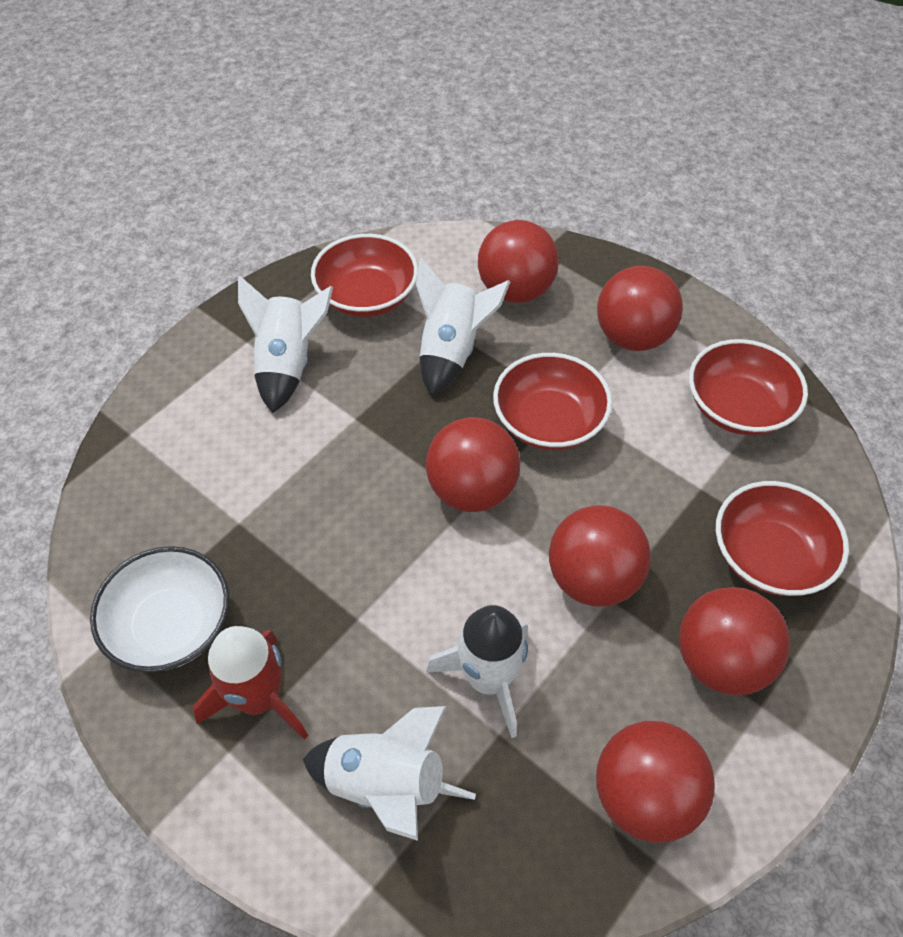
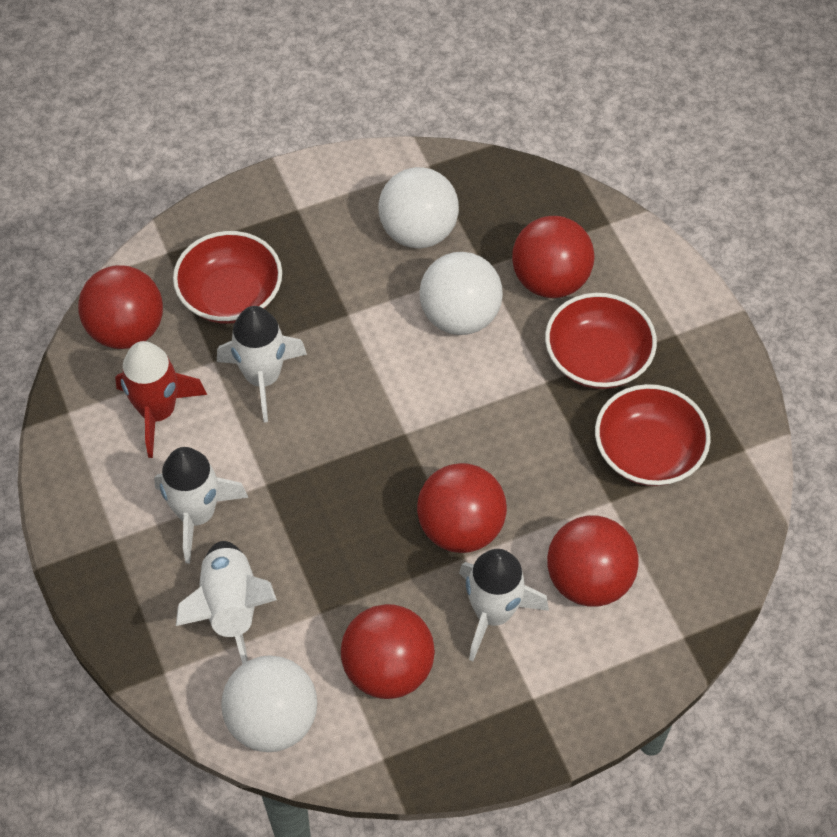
red ball: [426,417,520,512] [478,220,559,303] [549,505,651,607] [596,721,715,843] [597,266,683,351] [679,587,790,695] = 6 -> [78,265,163,349] [341,604,435,699] [417,463,507,553] [512,216,595,298] [547,516,639,607] = 5
red bowl: [311,234,418,317] [493,353,612,450] [689,339,808,435] [716,481,849,596] = 4 -> [173,231,282,324] [545,293,657,389] [595,384,711,486] = 3
white ball: none = 0 -> [221,655,317,752] [378,167,459,248] [419,252,503,335] = 3
white bowl: [90,546,229,672] = 1 -> none = 0

